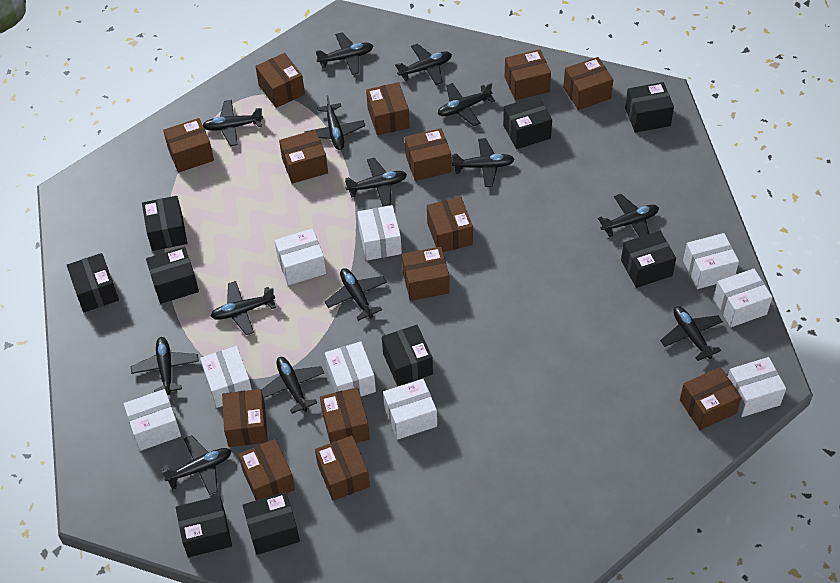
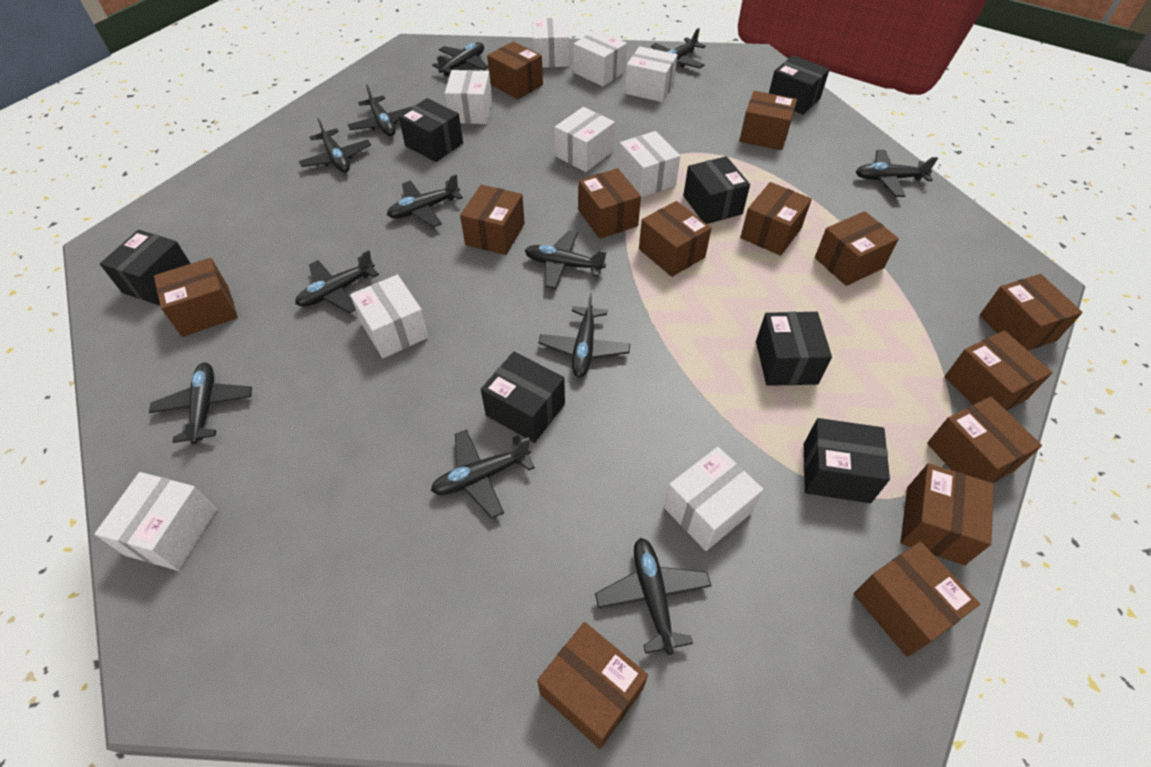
black box: [67,253,119,312] [142,196,187,251] [146,247,199,304] [176,496,232,558] [242,492,300,555] [382,325,433,386] [503,96,552,149] [621,231,676,288] [625,82,674,133] = 9 -> [100,230,191,305] [398,98,463,162] [481,352,565,443] [683,156,750,224] [756,312,832,386] [769,55,830,115] [804,418,890,503] = 7
black plane: [131,337,199,395] [162,435,231,495] [203,100,263,146] [211,281,276,335] [261,357,324,414] [304,95,365,150] [316,32,373,75] [325,268,387,321] [345,158,407,206] [395,44,452,85] [438,83,495,126] [452,138,515,187] [598,194,659,237] [660,306,723,361] = 14 -> [149,363,252,444] [295,250,379,313] [299,118,371,173] [348,85,413,136] [387,174,463,228] [431,430,535,519] [432,42,488,76] [525,230,607,289] [538,293,630,378] [595,538,711,655] [651,28,706,68] [856,150,938,197] = 12

